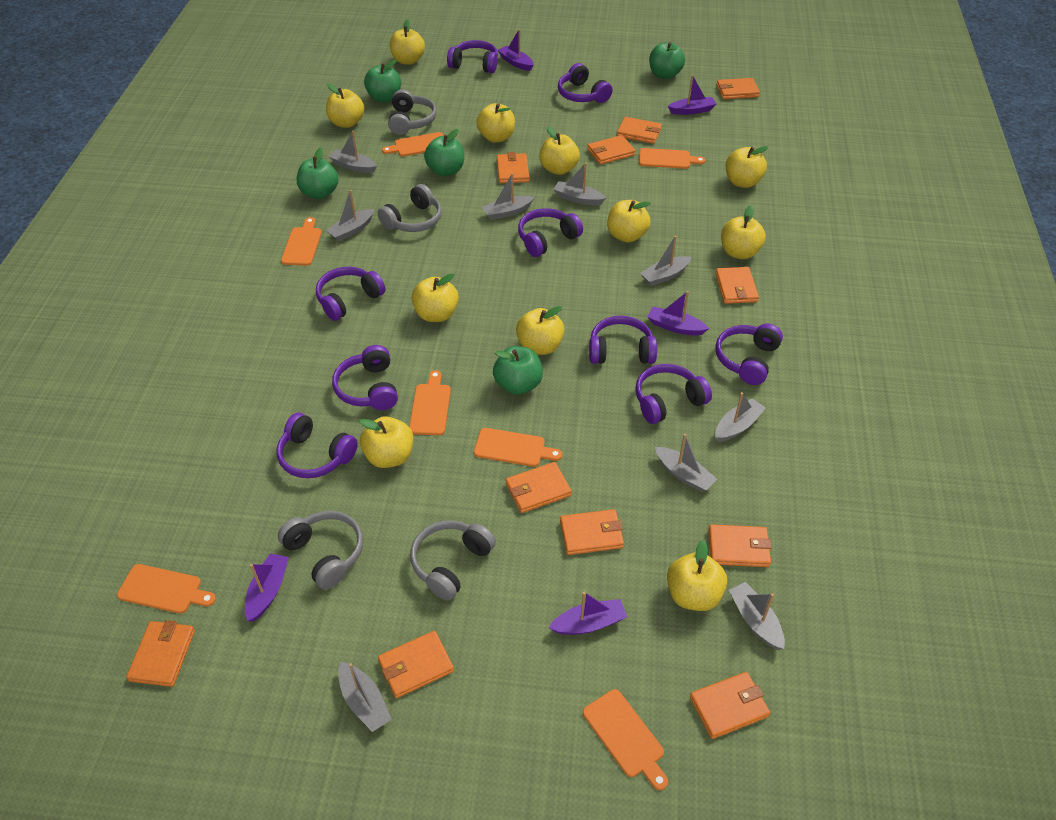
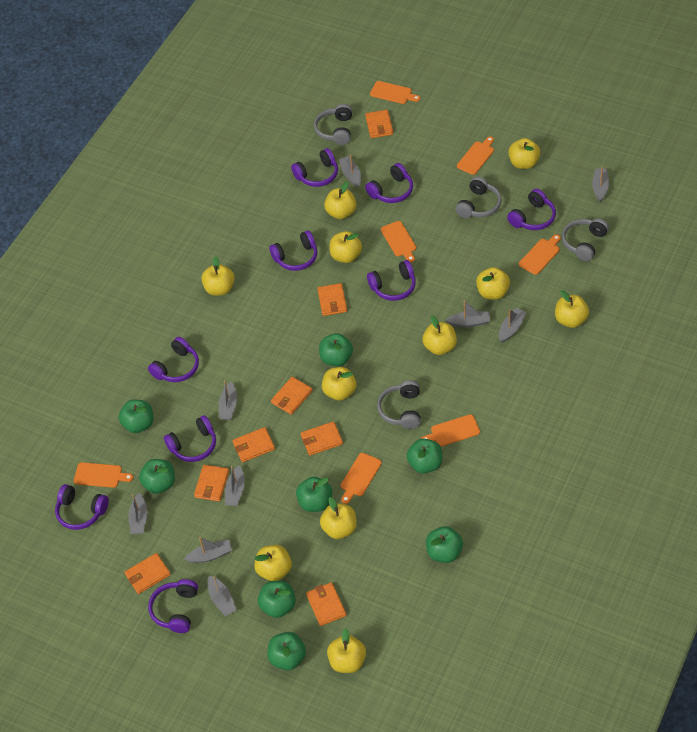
green apple: [297,148,338,199] [364,60,401,102] [424,129,464,176] [493,346,543,395] [649,42,685,79] = 5 -> [119,399,154,433] [139,459,175,494] [258,581,296,618] [267,632,306,670] [296,477,333,512] [319,333,353,366] [407,438,442,474] [426,526,463,563] = 8
orange wallet: [126,620,195,687] [378,631,454,698] [497,152,529,183] [506,462,572,513] [560,509,624,555] [587,135,636,164] [617,117,662,144] [690,672,770,739] [709,524,772,567] [715,267,759,304] [717,78,760,99] = 11 -> [125,553,171,594] [194,465,229,501] [232,427,275,462] [271,377,313,415] [301,421,343,456] [306,582,346,626] [317,283,347,316] [365,110,393,138] = 8
purple boat: [245,553,289,621] [498,29,534,71] [549,592,627,635] [648,291,709,336] [668,75,716,115] = 5 -> none = 0

